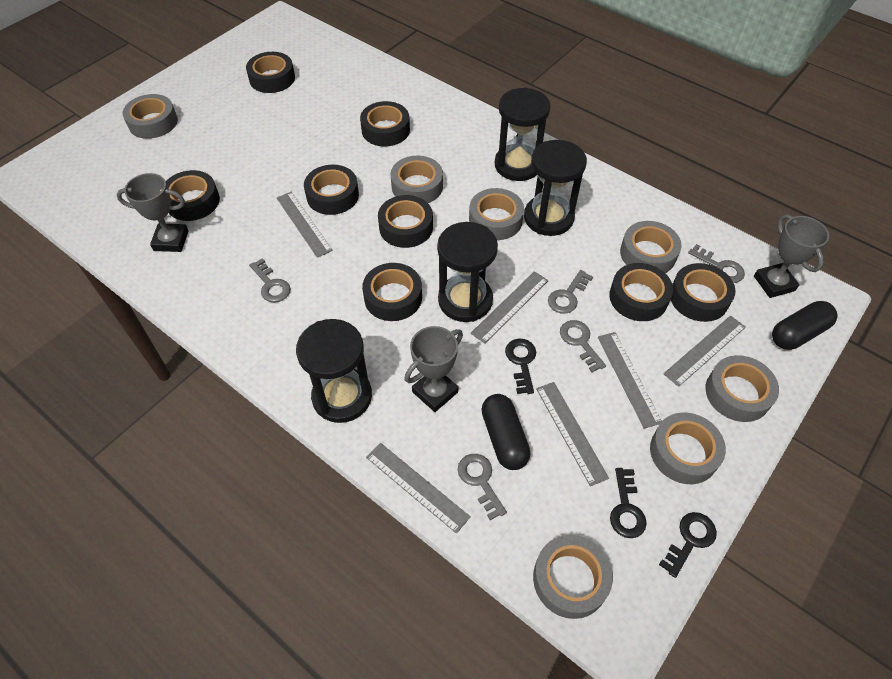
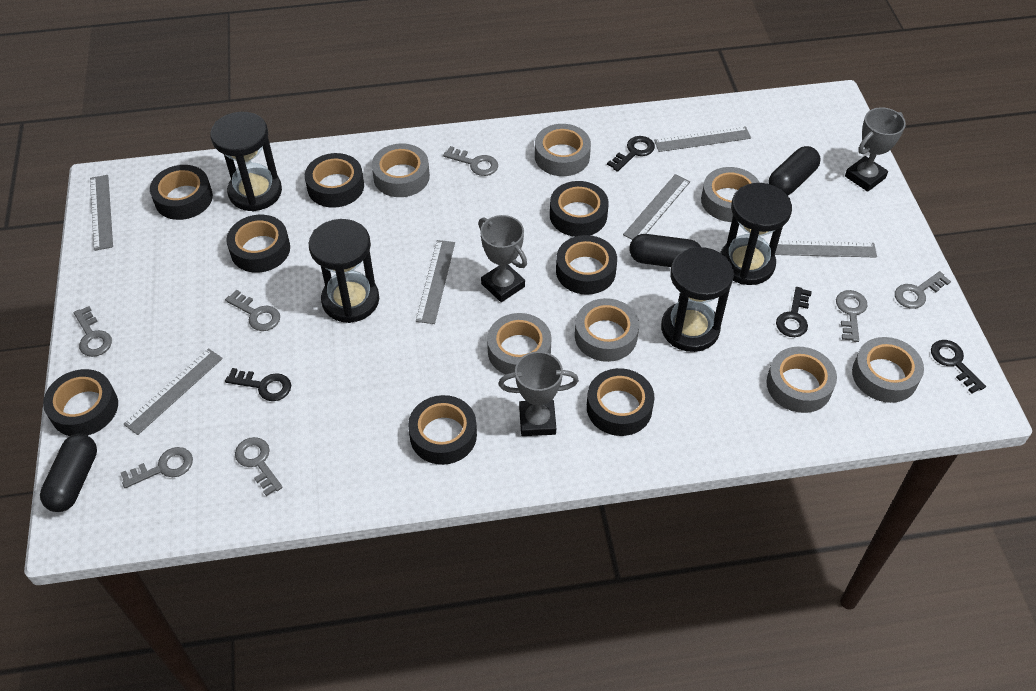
black capsule: [482,394,531,470] [772,301,837,350] = 2 -> [40,434,97,512] [629,234,701,267] [768,146,821,196] = 3
black key: [505,339,536,394] [610,468,647,538] [659,512,717,578] = 3 -> [225,368,291,401] [607,136,655,172] [776,287,812,337] [931,340,986,393] = 4
grey key: [249,258,291,302] [458,454,507,520] [548,270,593,314] [560,320,606,372] [688,244,745,283] = 5 -> [74,306,112,357] [121,447,193,488] [225,290,280,331] [235,437,283,496] [443,146,498,176] [836,290,868,342] [895,271,951,309] = 7

